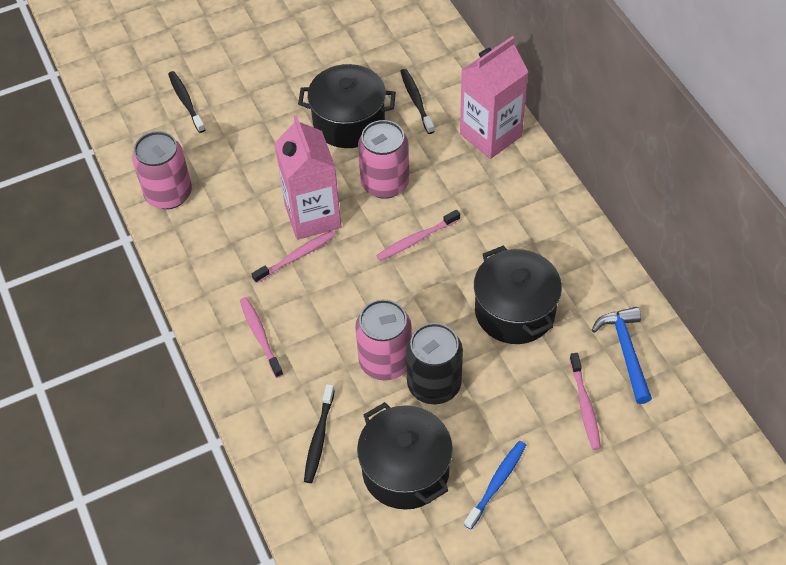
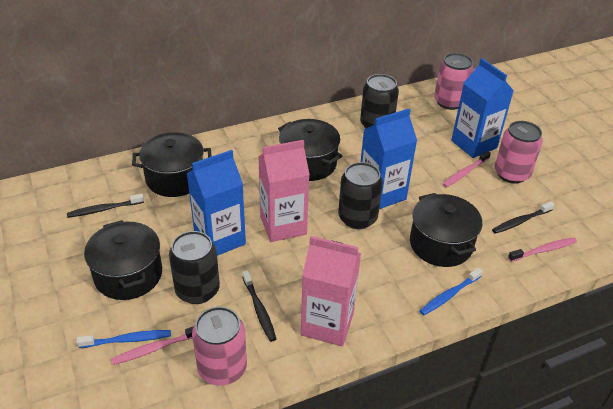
black can: [406,323,463,404] = 1 -> [169,231,220,304] [338,162,383,229] [360,74,399,129] = 3
black pot: [298,64,396,148] [357,402,453,510] [474,246,562,344] = 3 -> [84,220,162,300] [132,132,211,197] [278,119,342,181] [410,193,482,267] = 4
blue carton: none = 0 -> [186,150,246,256] [361,109,417,209] [451,58,514,158] = 3
blue hammer: [592,307,652,404] = 1 -> none = 0
blue toothbrush: [464,441,526,529] = 1 -> [77,330,171,348] [420,268,483,315] = 2
pink toothbrush: [240,297,283,378] [252,230,336,283] [376,210,460,261] [570,353,601,450] = 4 -> [111,326,194,365] [443,151,491,188] [508,238,577,262] = 3

